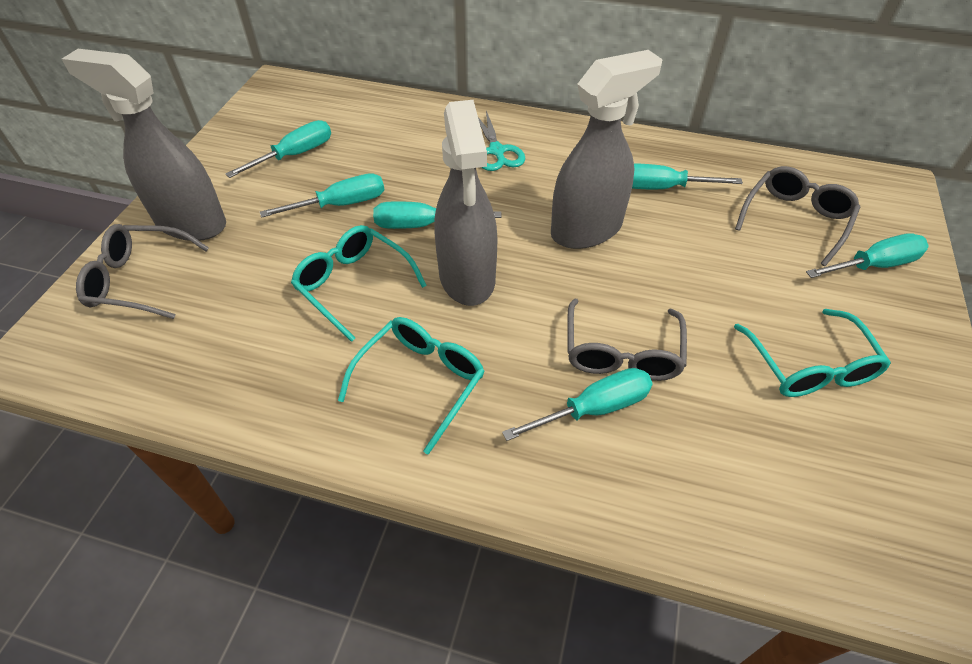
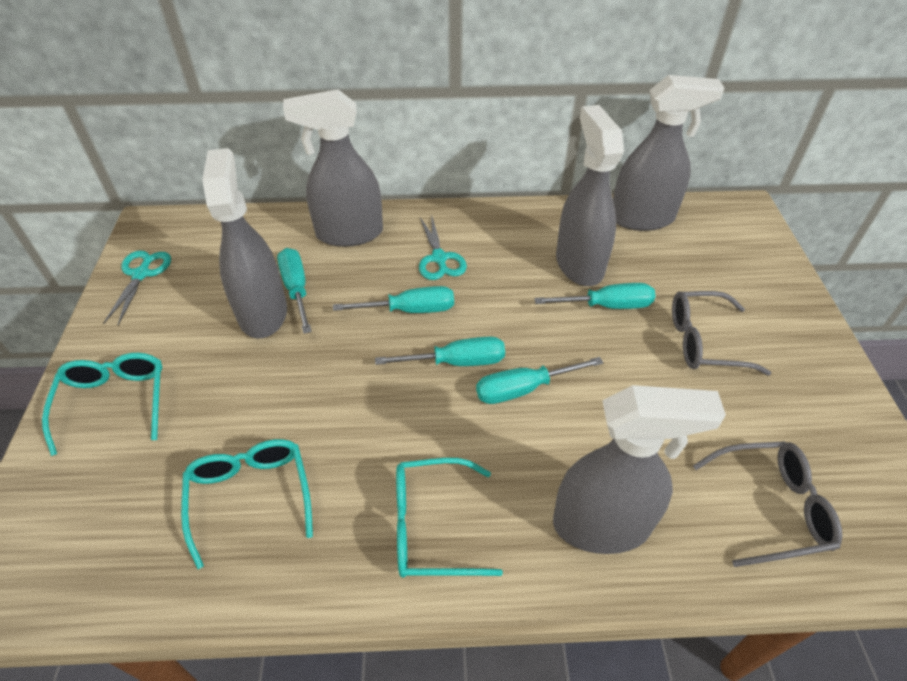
grey glasses: [76,224,209,319] [567,299,687,381] [735,166,860,266] = 3 -> [672,291,771,375] [693,441,842,567] = 2
grey spray bottle: [62,49,226,241] [434,100,498,306] [551,50,663,249] = 3 -> [202,148,287,338] [283,89,383,247] [553,385,726,554] [556,105,624,286] [613,75,725,231] = 5
turquoise scissors: [478,111,525,171] = 1 -> [103,250,171,325] [419,214,467,280] = 2
turquoise screwdriver: [225,120,331,178] [260,173,384,218] [373,201,501,229] [502,368,653,441] [632,164,743,189] [806,233,929,278] = 6 -> [277,248,312,334] [333,286,454,313] [375,336,505,366] [476,357,603,404] [534,283,656,309] = 5

